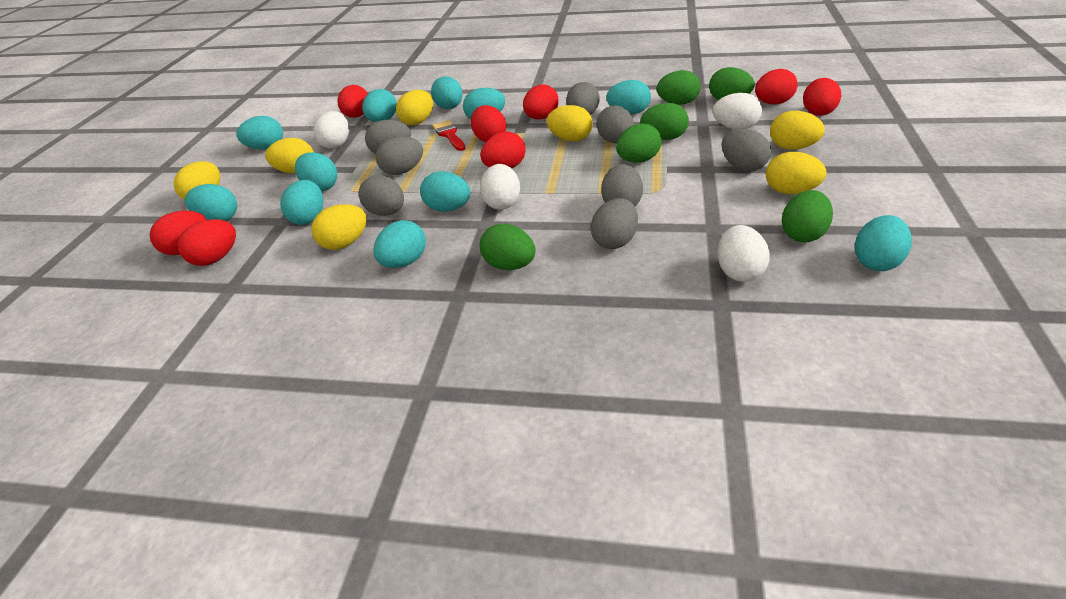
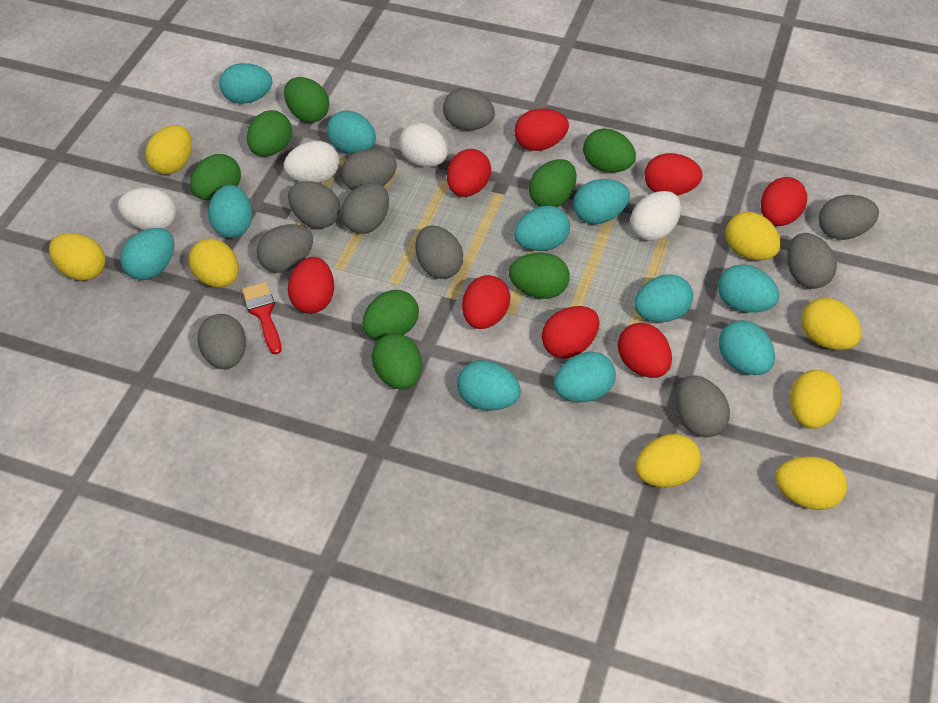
green egg: [480,224,535,270] [616,123,661,163] [640,103,689,140] [657,70,701,105] [709,67,755,100] [782,190,833,243] = 6 -> [190,154,241,200] [247,110,292,157] [284,77,329,123] [362,290,419,340] [372,333,422,389] [509,253,570,299] [529,159,576,207] [583,128,636,172] = 8
grey egg: [359,175,404,216] [365,120,411,154] [376,137,423,175] [566,82,600,115] [591,198,638,249] [597,106,634,143] [601,164,643,206] [722,129,771,171] = 8 -> [197,314,246,369] [257,224,313,273] [288,181,340,228] [341,149,397,191] [341,183,389,234] [415,225,463,279] [443,88,495,130] [675,375,730,437] [787,233,837,289] [818,195,879,240] = 10
yellow egg: [174,161,220,200] [265,138,314,174] [311,204,367,250] [396,90,433,125] [547,105,593,141] [766,152,827,194] [770,111,825,150] = 7 -> [49,233,105,281] [145,125,192,174] [189,239,239,287] [636,434,701,487] [725,212,781,260] [775,456,847,510] [790,370,842,429] [801,298,862,350] = 8

